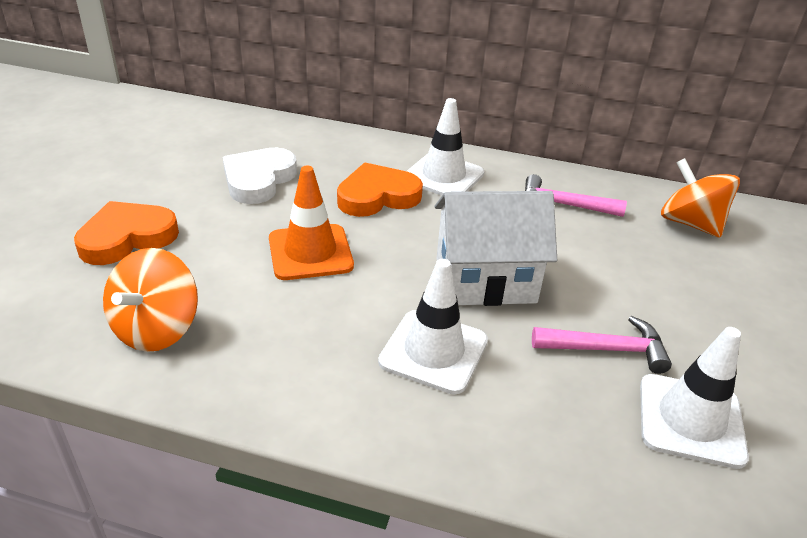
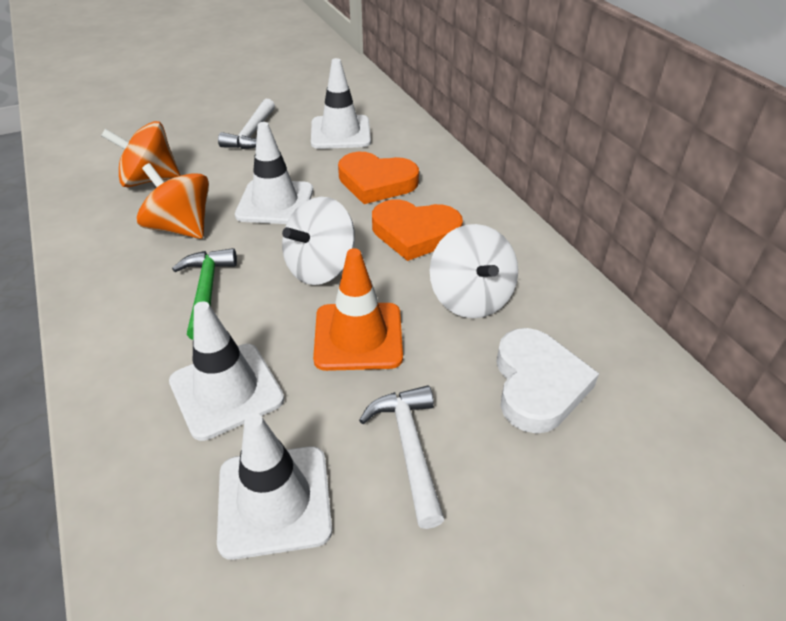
green hammer: none = 0 -> [172,248,237,340] = 1
pink hammer: [525,174,627,217] [532,316,672,374] = 2 -> none = 0
white hammer: none = 0 -> [218,99,275,149] [359,386,445,529] = 2
white house: [434,191,557,306] = 1 -> none = 0
white spinning top: none = 0 -> [282,197,355,285] [430,224,518,318] = 2
white traffic cone: [378,259,488,394] [407,98,485,196] [640,327,749,469] = 3 -> [169,301,284,441] [217,413,332,560] [235,122,313,224] [311,58,371,149] = 4

